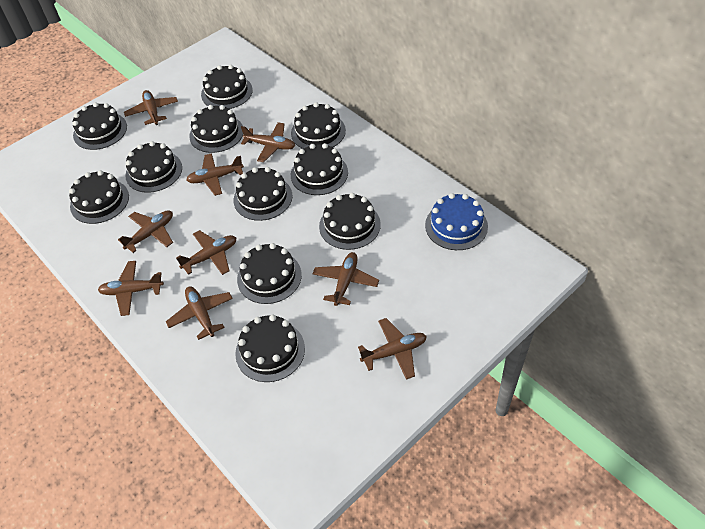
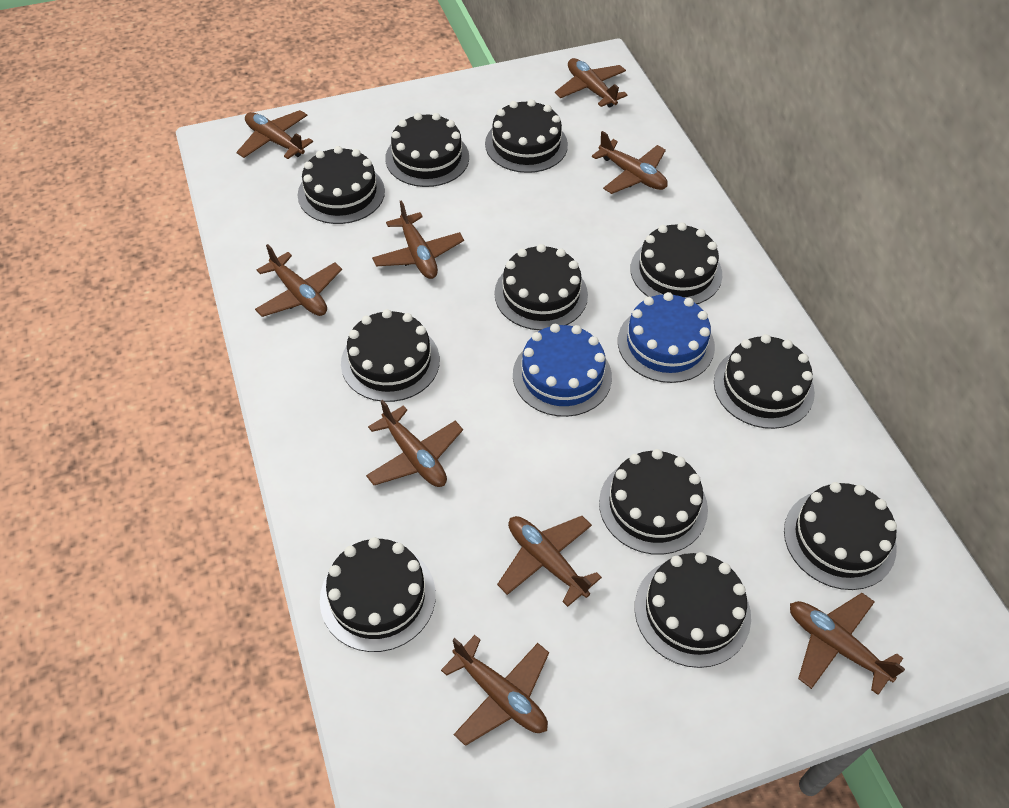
blue cake: [425,193,488,250] = 1 -> [513,324,612,417] [618,292,715,383] = 2

